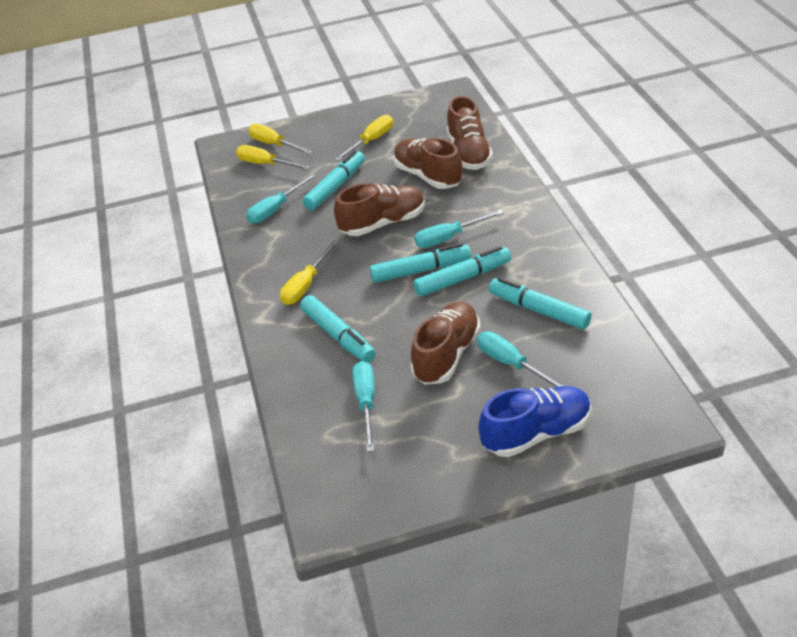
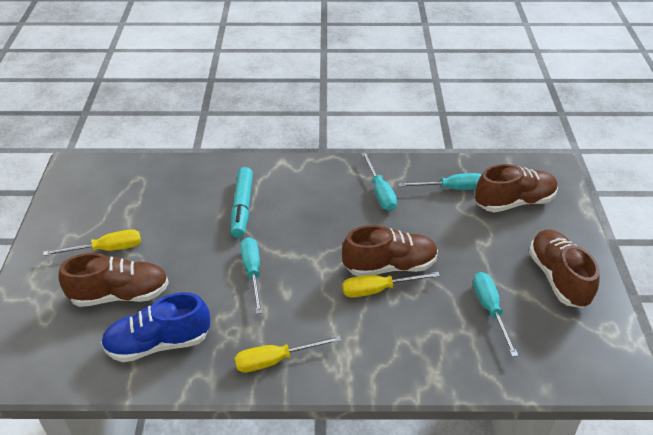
turquoise marker: [300,295,376,363] [302,150,365,210] [370,243,471,283] [413,246,511,297] [489,277,592,330] = 5 -> [231,167,253,238] = 1
yellow screwdriver: [236,145,311,170] [248,124,313,154] [280,240,339,305] [335,115,393,161] = 4 -> [43,229,141,256] [235,335,341,372] [342,272,440,298] = 3

